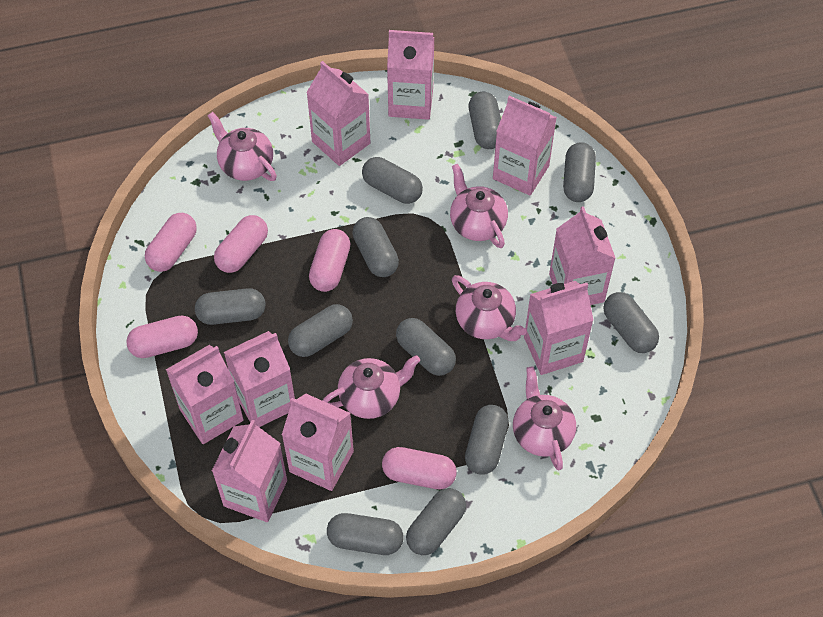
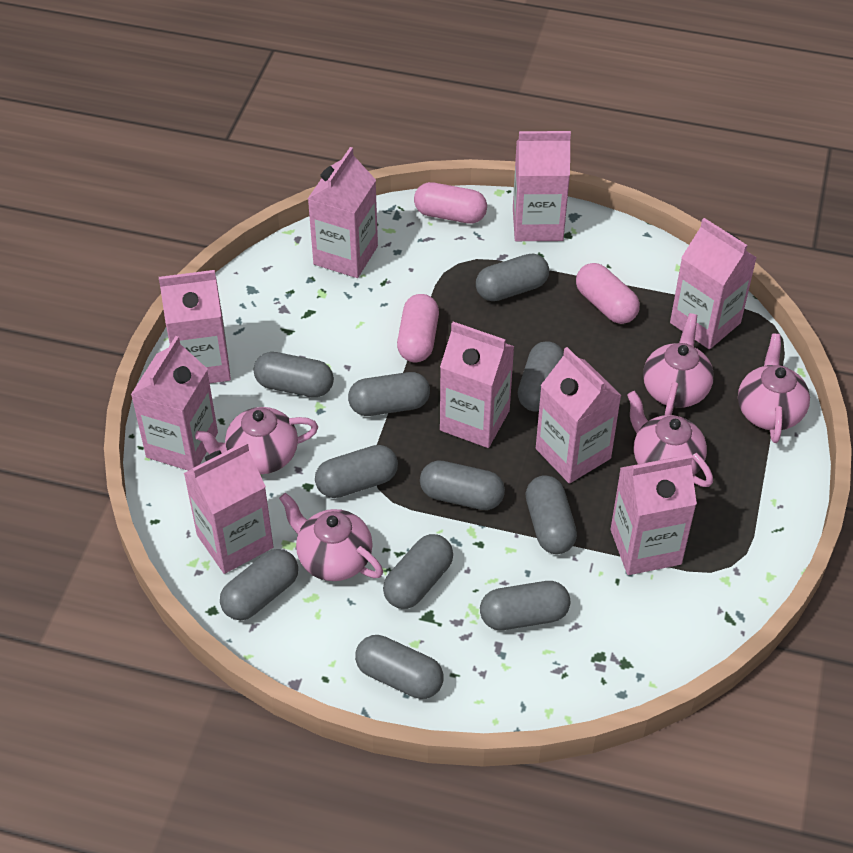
pink capsule: [126,316,198,358] [145,213,197,272] [214,215,268,273] [309,229,350,292] [382,447,457,489] = 5 -> [397,294,439,362] [414,182,487,224] [576,263,640,324] = 3

